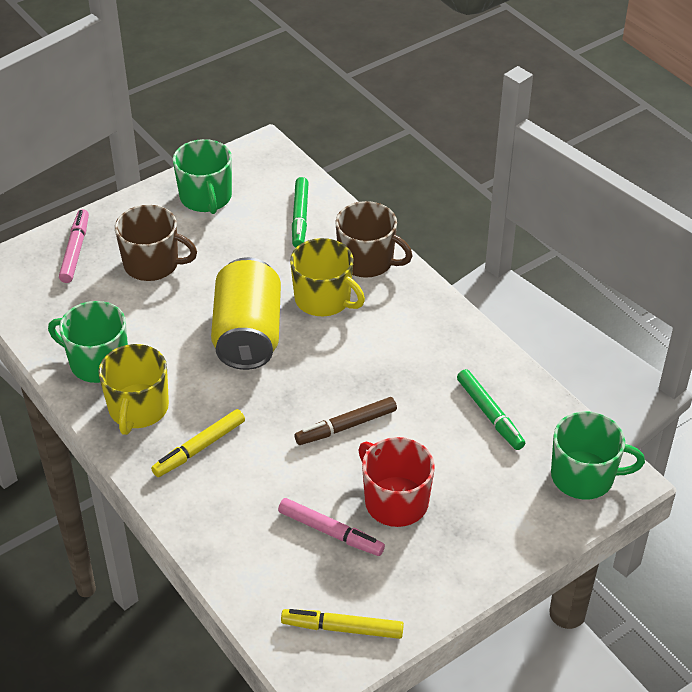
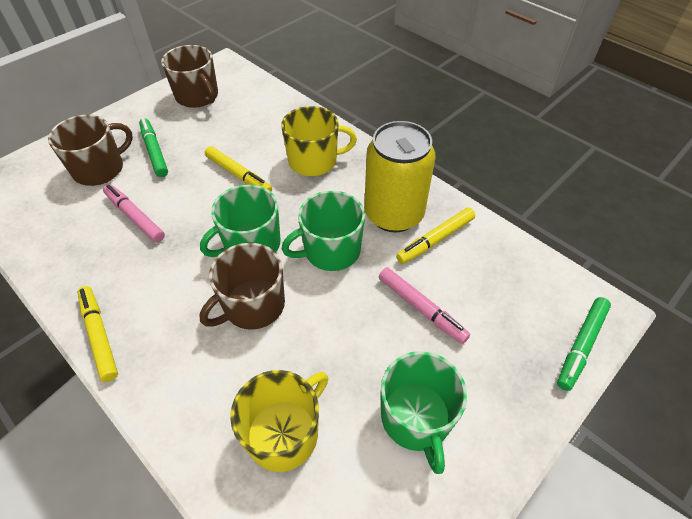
brown marker: [295,397,397,445] = 1 -> none = 0
brown mug: [115,205,197,281] [335,201,413,278] = 2 -> [48,115,133,186] [161,45,218,108] [200,243,285,330] = 3
red mug: [358,437,435,527] = 1 -> none = 0
yellow marker: [151,409,245,477] [281,609,404,639] = 2 -> [77,286,118,382] [205,146,272,192] [396,207,475,264] = 3

